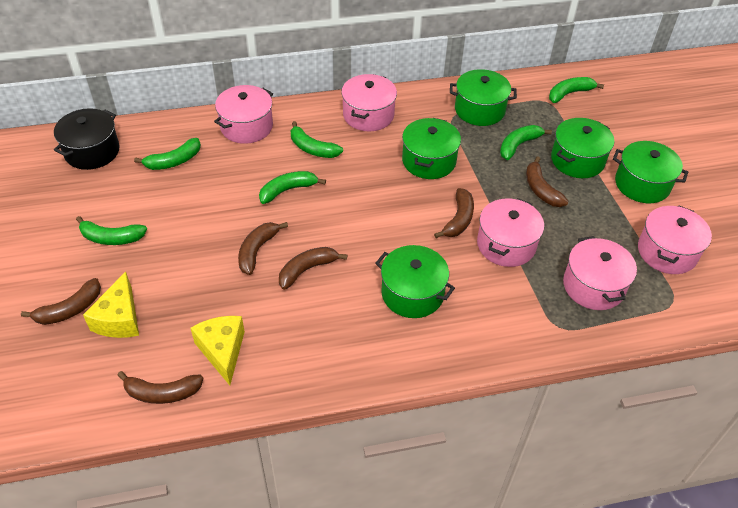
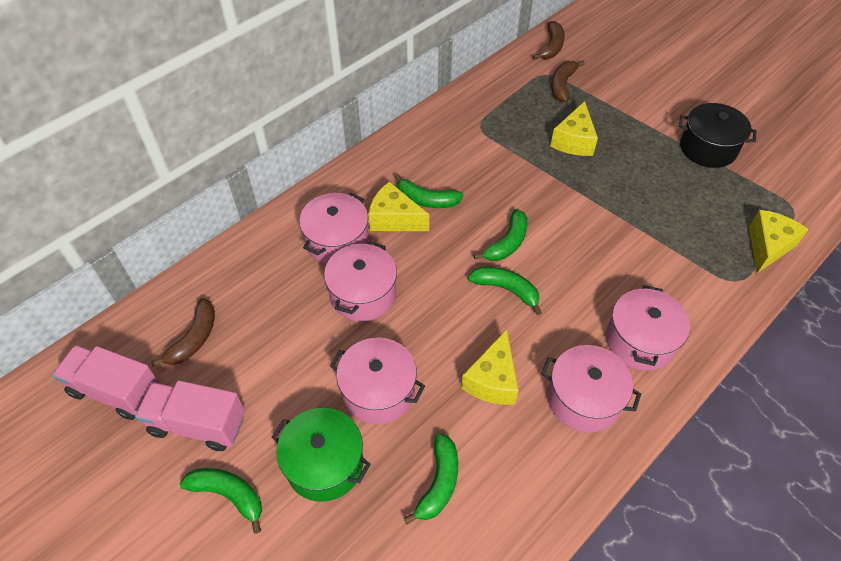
brown banana: [21,278,101,325] [117,371,203,404] [238,222,288,275] [279,247,347,290] [434,188,474,238] [526,156,569,207] = 6 -> [151,298,215,367] [533,21,565,60] [551,61,585,102] = 3
green banana: [76,216,147,245] [134,138,201,170] [259,171,326,204] [291,121,343,158] [500,125,552,160] [549,77,604,103] = 6 -> [180,468,262,534] [394,173,463,208] [404,433,458,524] [468,266,542,315] [474,209,528,261] = 5
green pot: [375,245,455,318] [402,118,461,179] [450,69,517,126] [551,118,614,178] [613,141,688,203] = 5 -> [272,408,371,502] = 1
pink truck: none = 0 -> [52,345,160,420] [135,380,245,451] = 2
yellow cheese: [83,272,139,338] [190,316,245,385] = 2 -> [369,181,429,231] [461,329,519,405] [550,101,598,156] [749,210,809,273] = 4

